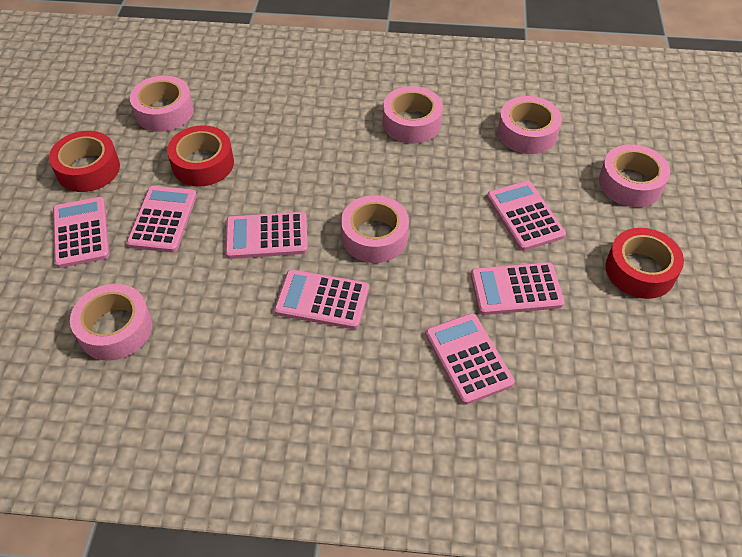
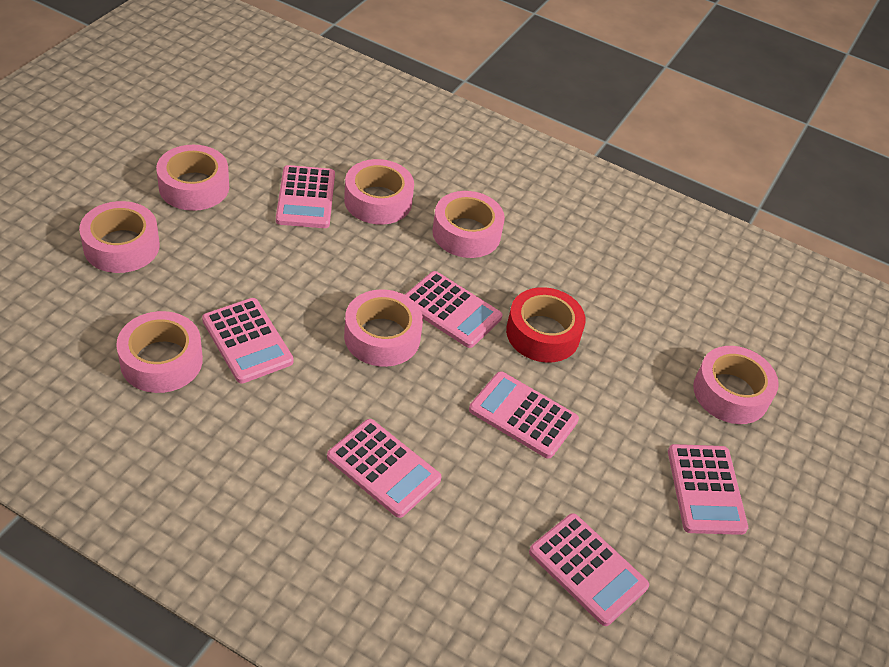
pink tape: [70,284,152,361] [130,75,194,132] [341,195,409,263] [383,86,443,144] [498,96,562,154] [599,144,670,207] = 6 -> [79,201,160,273] [116,311,203,393] [156,145,229,211] [344,159,414,225] [344,289,423,367] [432,191,505,258] [693,346,779,424] = 7
red tape: [49,131,120,192] [167,125,234,187] [605,228,684,299] = 3 -> [506,287,586,363] = 1

